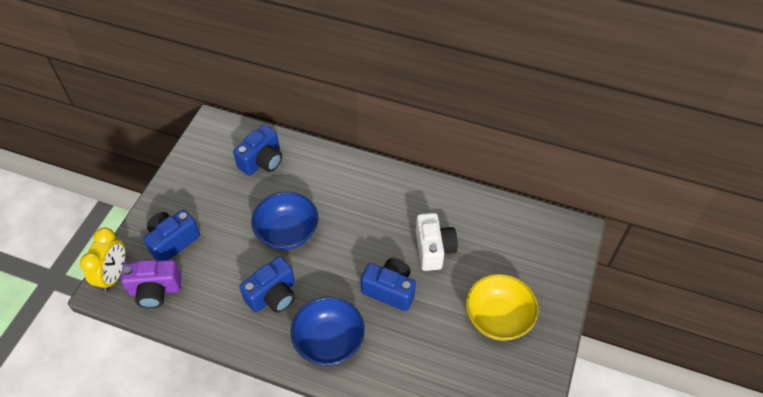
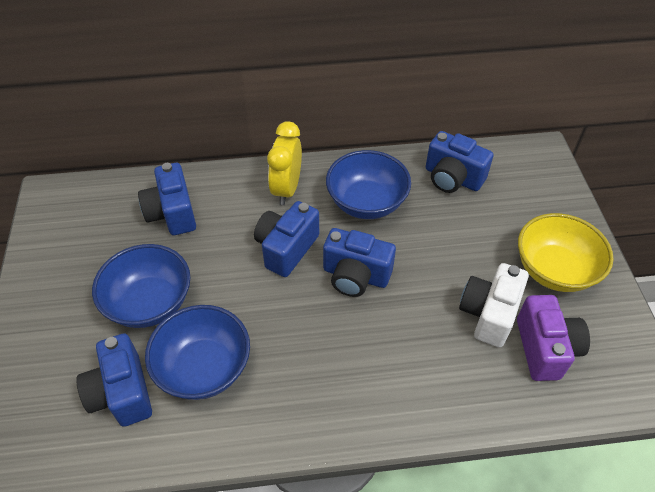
blue bowl: [251,192,319,250] [291,297,365,366] = 2 -> [92,244,191,328] [145,305,250,400] [326,150,411,219] = 3
blue camera: [143,210,200,261] [233,124,282,176] [239,256,295,313] [361,258,416,311] = 4 -> [76,333,152,427] [138,163,196,235] [254,201,319,277] [323,228,396,297] [426,131,494,193] = 5

